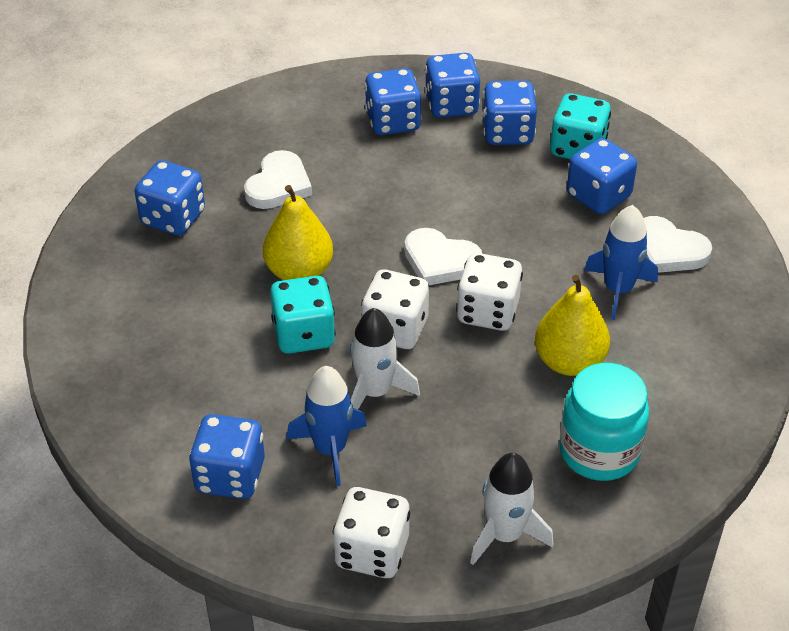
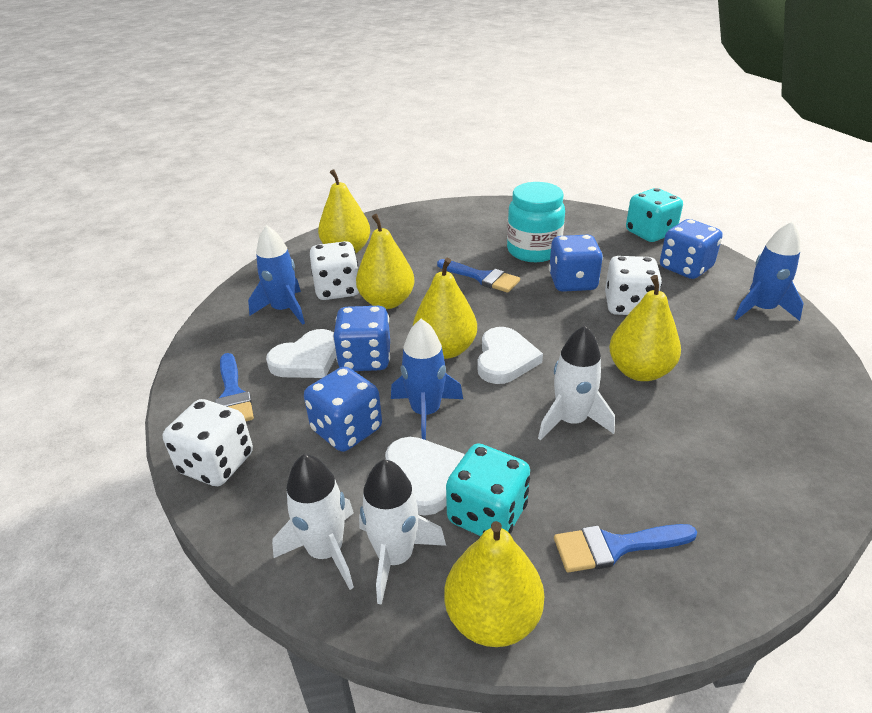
blue brush: none = 0 -> [215,353,254,421] [437,259,520,293] [554,524,697,573] = 3
blue dice: [134,160,205,236] [189,414,265,499] [365,68,422,135] [425,53,480,118] [482,81,537,145] [567,138,637,214] = 6 -> [304,366,382,452] [333,306,390,371] [549,235,603,292] [660,219,723,279] = 4
blue rocket: [287,366,367,486] [584,205,658,320] = 2 -> [248,225,305,325] [391,319,463,440] [734,221,804,321] = 3
white rocket: [350,308,420,410] [470,453,553,565] = 2 -> [272,454,354,590] [359,459,446,605] [538,326,615,441] = 3
yellow pear: [263,185,333,280] [535,275,610,376] = 2 -> [318,169,370,253] [356,214,415,309] [413,258,477,359] [444,521,544,647] [609,275,681,381] = 5

